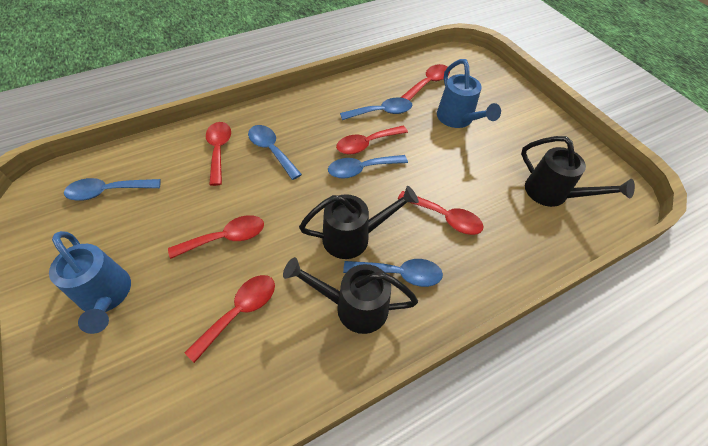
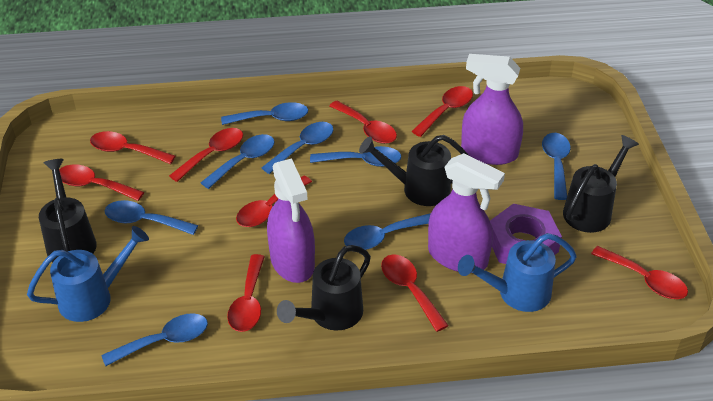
black watering can: [283,257,418,334] [299,186,419,259] [521,136,635,207] = 3 -> [39,159,97,262] [277,245,371,331] [359,135,468,206] [563,135,639,233] = 4
blue spoon: [64,178,160,201] [248,125,302,180] [328,155,408,178] [340,97,412,120] [343,259,443,287] = 5 -> [101,313,208,366] [105,200,198,235] [201,134,274,189] [221,102,308,125] [261,122,334,174] [310,146,401,167] [344,213,430,250] [542,133,571,200] = 8
purple nut: none = 0 -> [490,204,562,264] = 1
purple spray bottle: none = 0 -> [267,158,315,283] [428,153,505,273] [461,54,523,165] = 3
red spoon: [168,215,264,259] [185,275,275,363] [206,122,231,186] [336,126,408,155] [398,191,484,235] [400,64,450,100] = 6 -> [59,165,144,201] [90,131,176,164] [169,128,243,182] [227,254,265,332] [236,176,312,227] [329,101,397,144] [381,254,449,332] [412,86,473,137] [591,246,688,299] = 9

